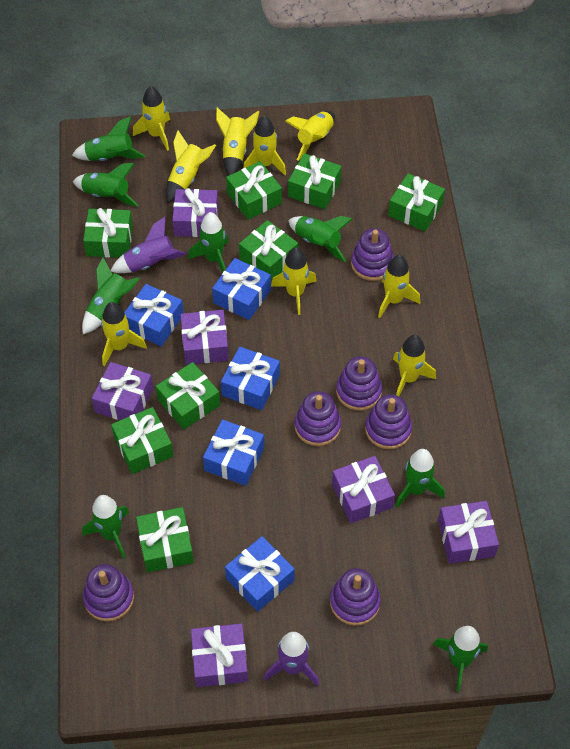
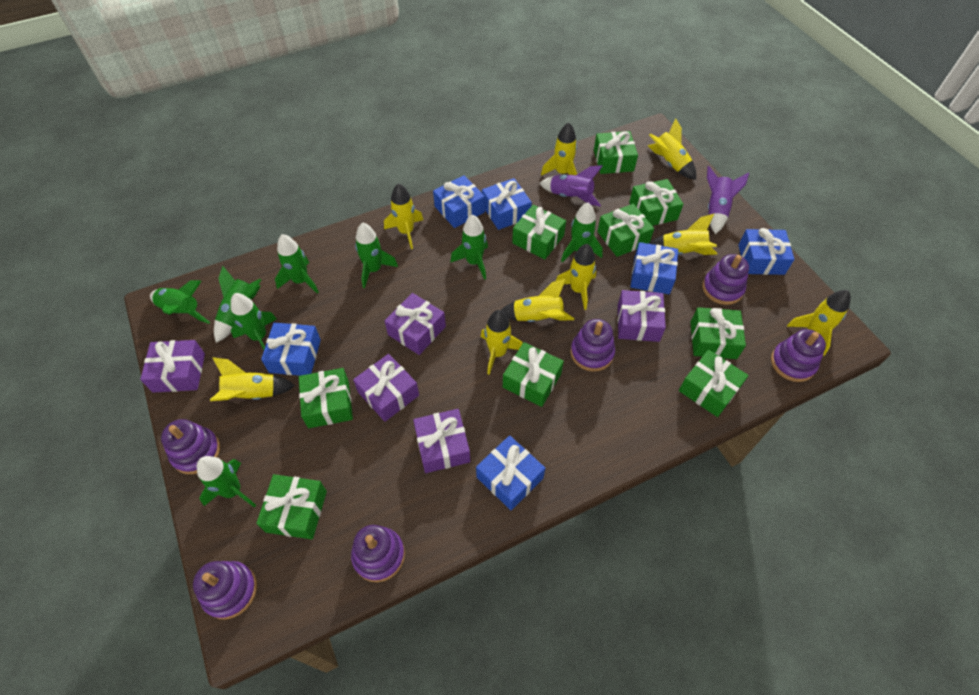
blue gift: [124,284,184,346] [203,419,264,486] [212,258,271,320] [221,347,280,410] [225,536,294,612] = 5 -> [261,323,321,376] [433,175,485,228] [476,435,545,510] [482,178,532,230] [630,242,678,294] [738,228,794,275] = 6
green gift: [83,208,133,257] [111,407,174,474] [136,507,194,572] [156,362,220,430] [226,161,282,220] [239,220,298,281] [288,153,342,209] [388,173,445,231] = 8 -> [256,474,327,539] [299,368,353,428] [503,342,564,407] [512,205,566,259] [594,131,638,174] [597,204,654,257] [629,179,683,226] [679,350,748,417] [691,307,746,359] = 9
purple gift: [92,362,153,420] [172,188,218,237] [180,310,229,365] [191,623,248,687] [332,456,395,523] [438,501,499,564] = 6 -> [140,340,205,393] [353,354,419,422] [385,293,446,355] [413,409,471,473] [617,290,666,342] = 5

